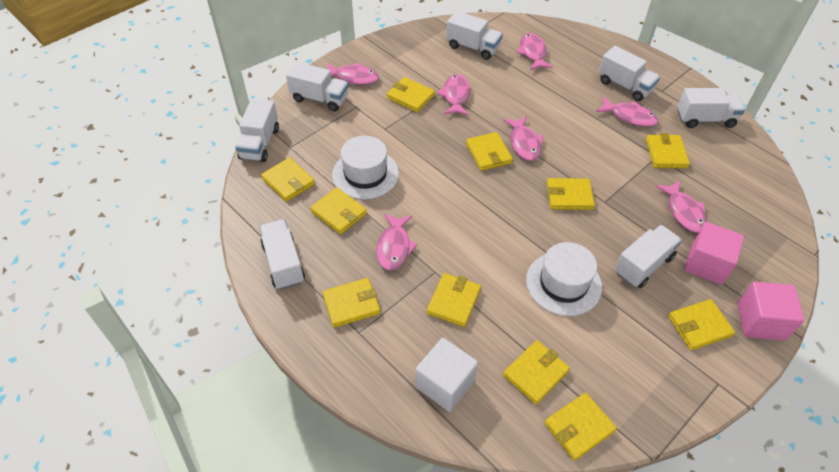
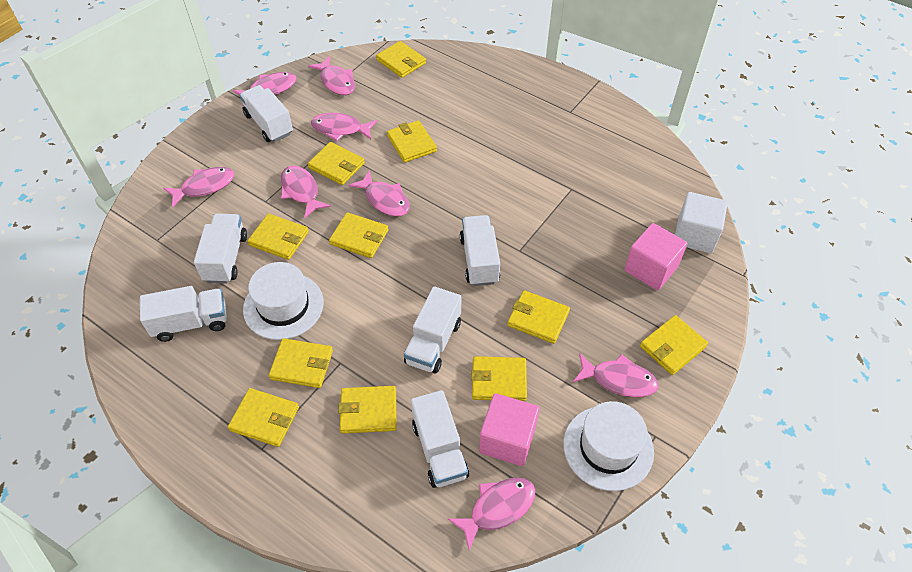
pink fish: [328,62,379,85] [376,214,418,271] [437,74,470,115] [503,116,544,161] [517,33,553,70] [596,96,658,127] [655,181,707,233] = 7 -> [163,167,234,208] [233,72,296,106] [281,166,331,218] [308,56,355,95] [311,113,377,141] [349,170,410,217] [448,478,536,550] [573,353,659,397] = 8
white truck: [235,98,279,162] [259,219,305,290] [286,62,349,111] [446,11,503,60] [598,46,660,101] [614,225,682,288] [677,88,745,128] = 7 -> [140,286,227,342] [194,214,247,283] [240,85,293,142] [404,286,461,374] [411,390,469,488] [460,215,500,286] = 6

